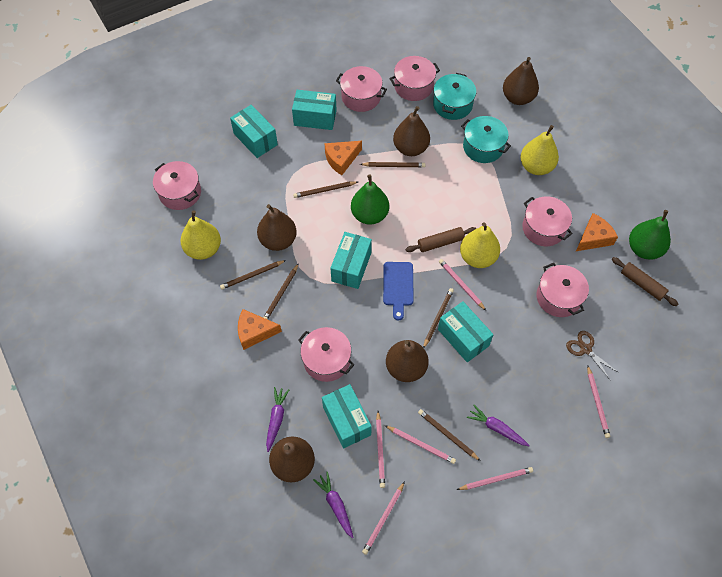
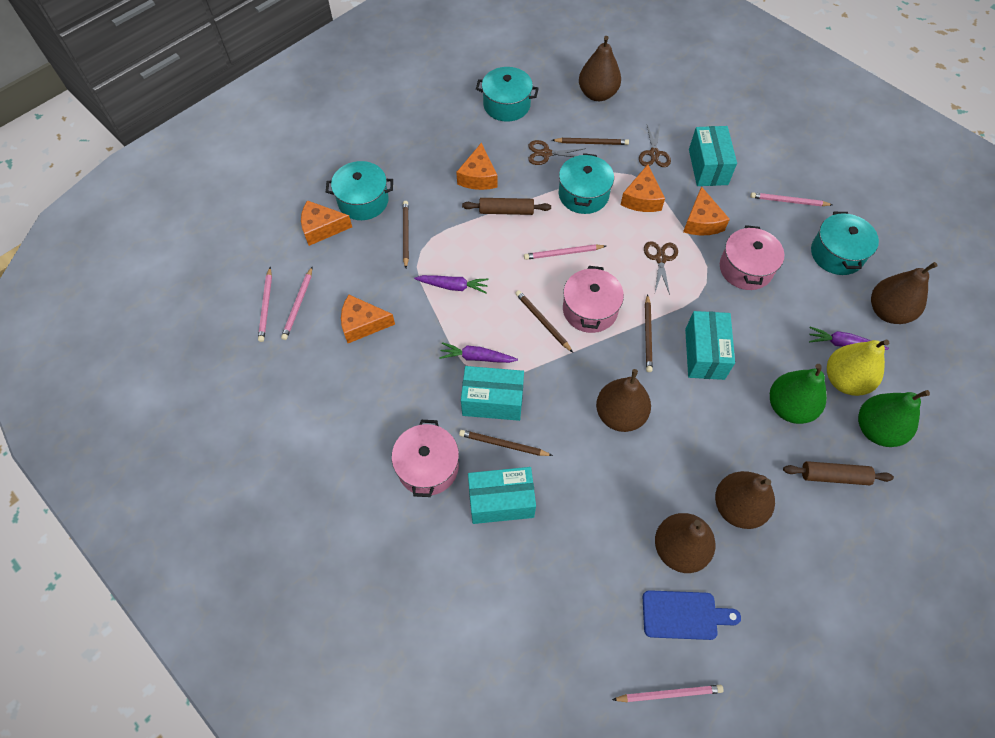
brown pencil: [220,260,286,290] [263,263,299,320] [293,181,358,198] [360,162,426,167] [418,409,481,461] [423,288,454,348] = 6 -> [403,201,409,268] [459,430,553,456] [515,290,573,352] [552,138,629,145] [645,294,653,372] = 5
brown scissors: [566,331,619,380] = 1 -> [528,140,586,165] [639,125,671,167] [644,241,678,295] = 3
orange cheese: [238,309,282,350] [324,141,362,175] [576,213,618,251] = 3 -> [301,200,352,246] [341,295,395,343] [456,142,497,190] [621,164,665,212] [683,186,730,235] = 5
pink pencil: [362,481,405,555] [376,411,385,488] [385,425,456,464] [439,259,486,310] [457,467,533,490] [587,365,610,438] = 6 -> [258,267,272,342] [281,267,312,340] [524,244,606,260] [612,685,724,702] [750,192,833,206] = 5
pink pot: [153,161,201,210] [298,327,354,382] [336,66,387,112] [390,56,440,101] [522,196,573,246] [537,263,589,317] = 6 -> [392,420,459,497] [563,266,624,333] [720,225,784,290] = 3
turquoise box: [230,105,278,158] [292,90,337,130] [322,384,372,448] [330,232,372,289] [438,301,494,362] = 5 -> [461,366,524,421] [468,467,536,524] [685,311,735,380] [689,126,737,186] = 4
turquoise pot: [433,73,476,120] [461,116,511,163] = 2 -> [326,161,393,220] [476,67,539,122] [559,153,614,214] [811,212,879,275] = 4
yellow pear: [181,210,221,260] [460,222,500,268] [521,125,559,175] = 3 -> [827,340,889,396] = 1

